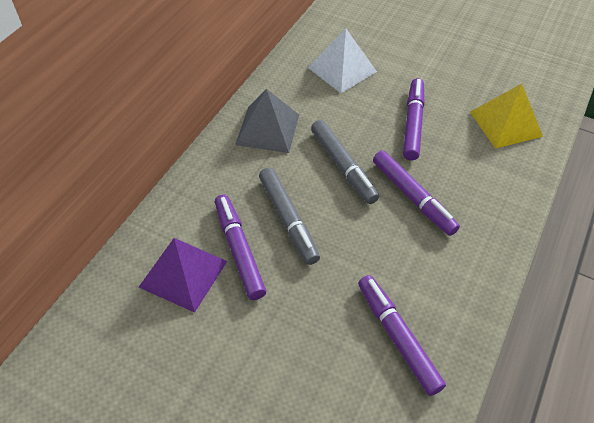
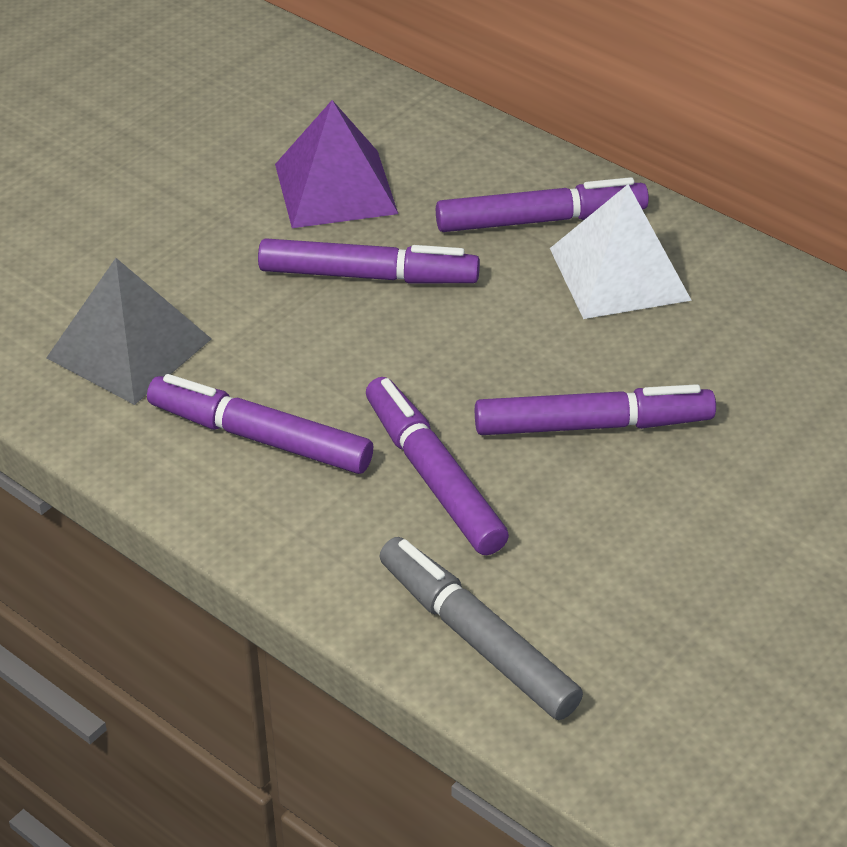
grey marker: [259,168,320,265] [311,120,379,204] = 2 -> [379,537,583,720] = 1
purple marker: [215,194,266,300] [358,275,446,396] [373,150,460,236] [403,78,425,160] = 4 -> [147,374,373,474] [258,238,480,283] [366,377,509,555] [436,177,649,232] [475,384,716,435] = 5
yellow pyramid: [470,84,543,149] = 1 -> none = 0

